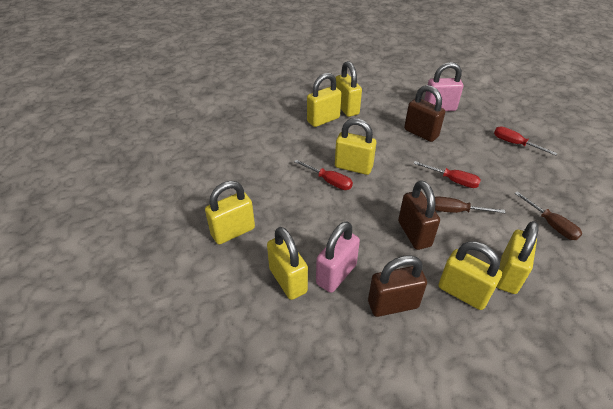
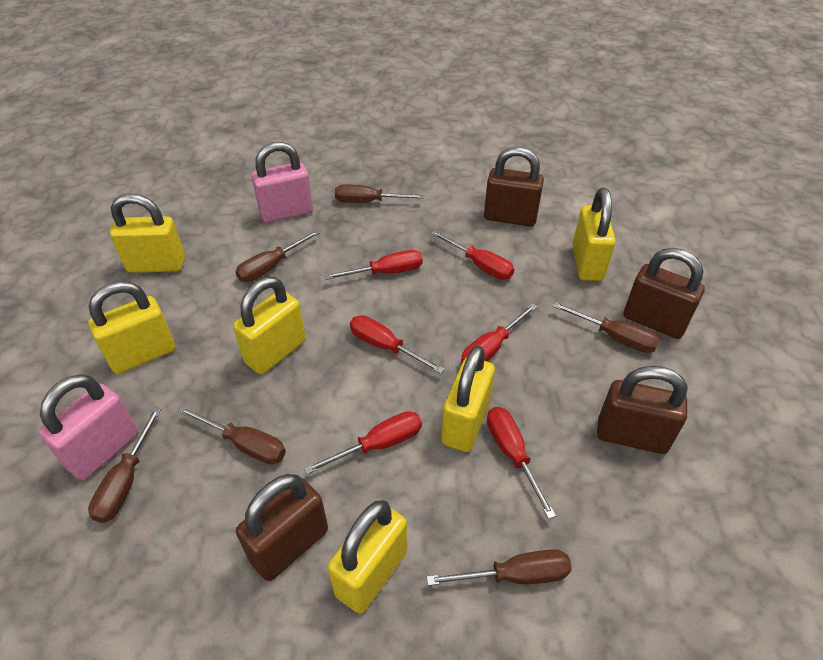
brown padlock: [368,255,427,317] [398,180,440,250] [404,85,445,142] = 3 -> [236,474,328,581] [484,147,544,227] [597,366,687,454] [624,248,705,339] = 4
brown screwdriver: [435,196,506,213] [514,191,582,240] = 2 -> [88,407,161,523] [178,406,286,464] [235,230,320,282] [335,184,424,203] [427,549,572,586] [552,302,660,353] = 6
red screwdriver: [294,160,353,190] [413,161,481,188] [494,127,558,155] = 3 -> [304,411,422,474] [324,250,423,280] [350,315,445,374] [431,230,514,280] [461,303,538,364] [487,407,556,519] = 6
yellow padlock: [205,181,255,244] [267,227,308,300] [307,73,342,127] [335,118,376,175] [336,61,362,117] [439,241,502,310] [496,221,539,294] = 7 -> [88,281,175,374] [110,193,185,273] [233,277,306,374] [328,500,407,613] [441,345,495,452] [572,188,616,281] = 6

